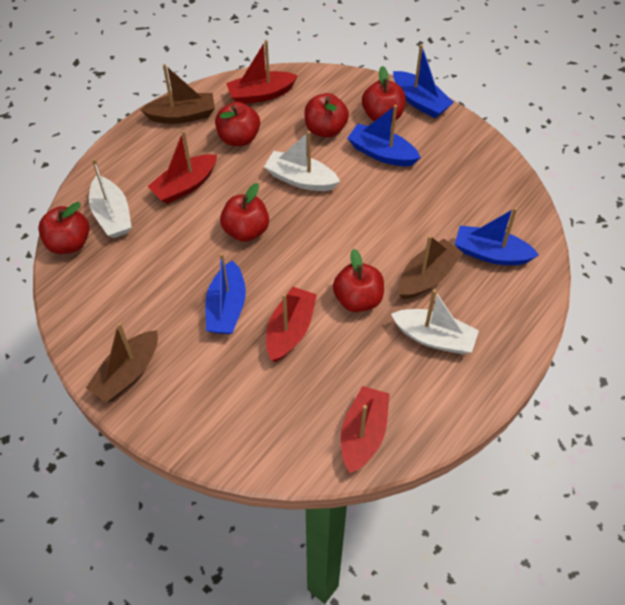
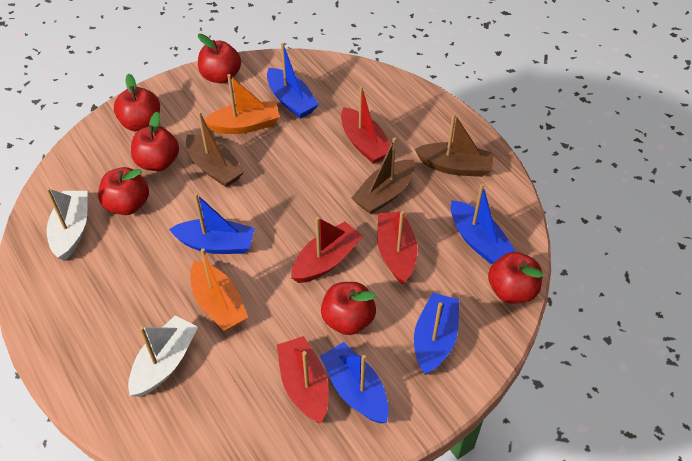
blue boat: [206,253,246,334] [348,105,421,166] [393,45,454,118] [455,207,539,265] = 4 -> [169,193,255,254] [267,43,319,119] [320,342,389,423] [414,293,459,375] [451,184,515,264] = 5
orange boat: none = 0 -> [190,248,248,331] [204,74,280,134] = 2
white boat: [89,159,132,238] [264,131,340,191] [391,289,479,354] = 3 -> [46,188,87,261] [128,315,198,397] = 2

